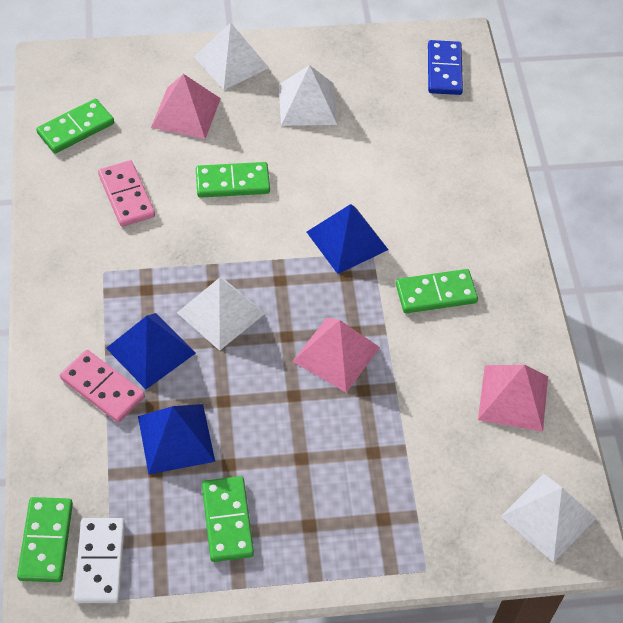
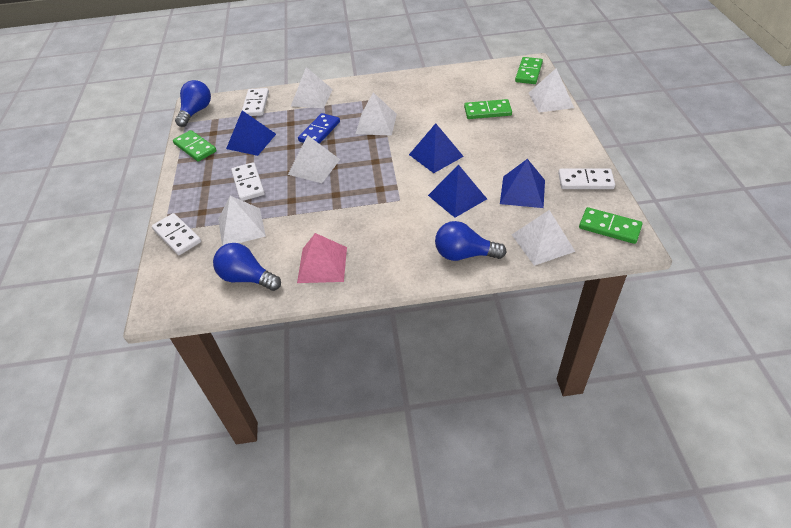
blue light bulb: none = 0 -> [175,80,211,127] [213,243,281,291] [435,221,507,261] = 3
blue pyramid: [106,313,196,389] [138,404,215,475] [307,204,389,274] = 3 -> [226,110,276,156] [409,123,464,173] [428,164,487,218] [500,159,545,208] = 4
green domino: [17,497,73,582] [36,99,114,153] [196,162,270,198] [202,476,254,562] [396,269,478,313] = 5 -> [173,130,217,162] [464,99,512,119] [515,57,543,84] [579,207,643,244] = 4
pink domino: [60,350,145,423] [98,160,155,227] = 2 -> none = 0
pink pyramid: [151,74,221,139] [292,318,380,393] [478,365,548,432] = 3 -> [297,233,347,283] = 1
white domino: [74,518,125,603] = 1 -> [152,213,201,255] [231,162,265,201] [242,88,269,116] [558,169,615,189] = 4
white pyramid: [177,277,265,351] [194,22,269,90] [279,65,337,126] [500,474,596,563] = 4 -> [218,196,266,246] [288,135,340,183] [291,67,333,108] [356,92,397,136] [512,210,575,266] [529,68,574,113] = 6

